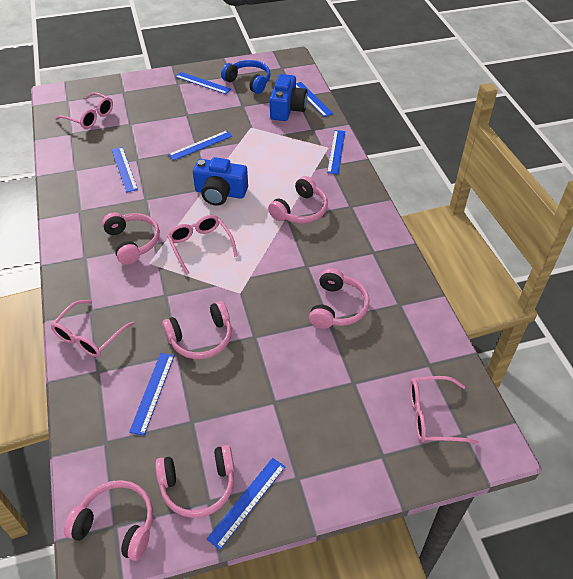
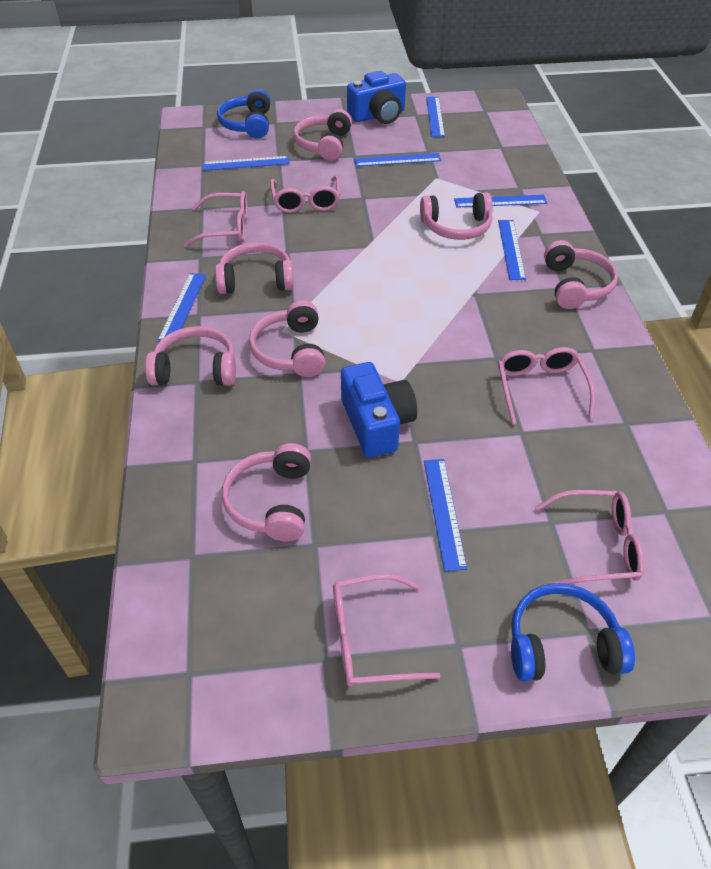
blue headphones: [221,60,271,94] = 1 -> [217,89,270,139] [511,583,635,681] = 2
pink glasses: [51,300,135,357] [55,92,113,129] [167,215,237,274] [410,376,479,444] = 4 -> [184,191,248,247] [270,175,340,213] [333,574,440,687] [498,347,595,425] [535,490,644,584] = 5
pink headphones: [64,480,153,561] [102,212,160,265] [155,445,235,518] [162,301,232,359] [268,176,328,224] [309,268,369,329] = 6 -> [145,326,236,386] [215,242,294,294] [222,443,311,542] [249,300,325,377] [293,109,352,161] [420,192,493,240] [544,240,618,309] = 7

